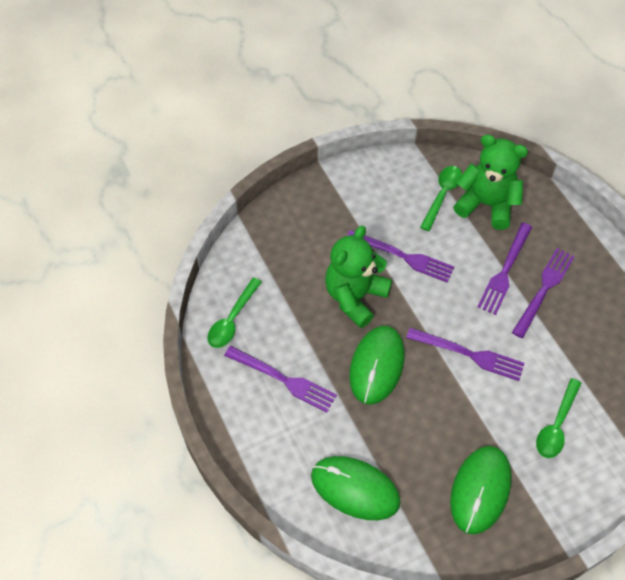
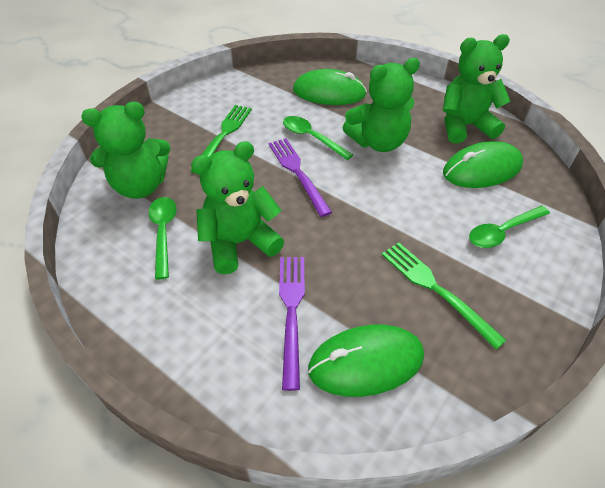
green fork: none = 0 -> [190,105,252,173] [382,242,507,350] = 2
green teddy bear: [325,226,392,328] [453,134,528,230] = 2 -> [81,102,171,199] [191,141,284,274] [343,58,420,152] [443,34,510,143] = 4
purple fork: [224,346,337,412] [347,230,454,283] [406,328,525,381] [478,223,532,315] [512,248,575,338] = 5 -> [268,138,332,217] [279,257,305,391] = 2

